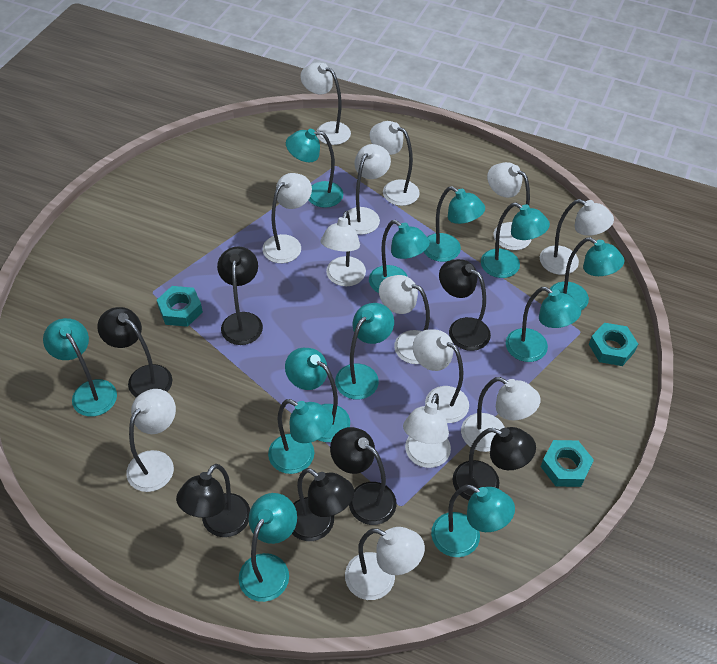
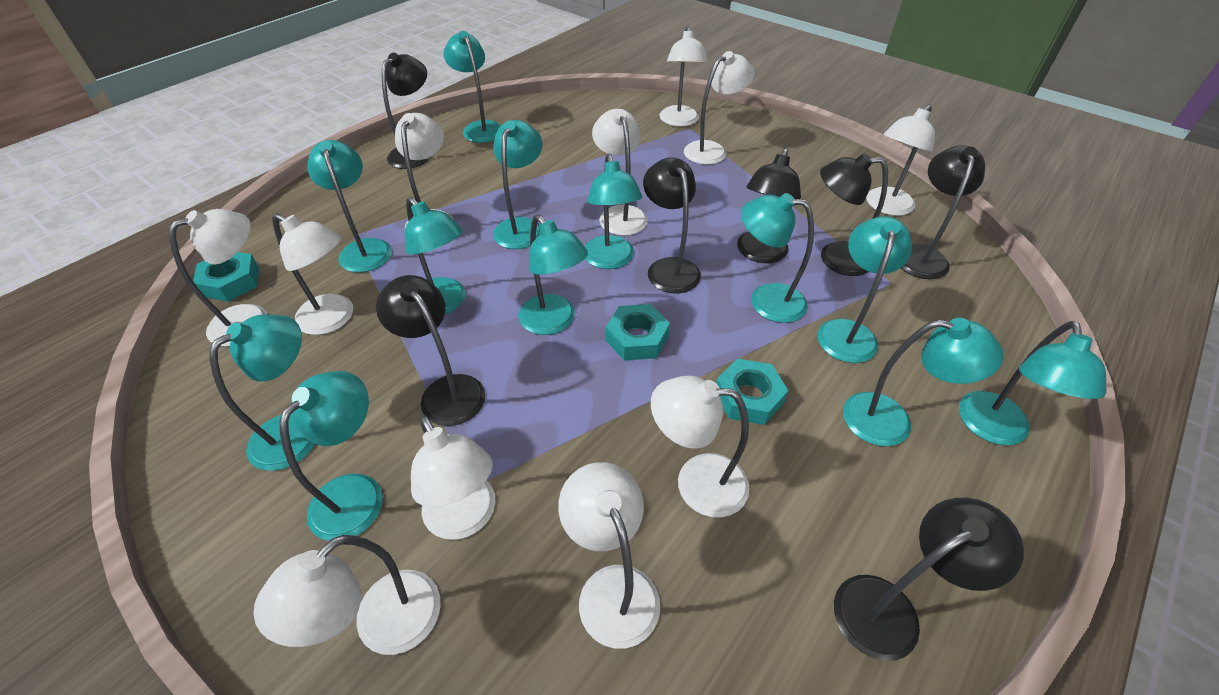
white lamp: [126,389,176,492] [262,173,312,263] [300,62,351,145] [321,211,366,286] [345,527,425,600] [348,144,391,235] [370,121,420,206] [379,275,430,364] [403,393,451,468] [413,329,469,423] [461,377,541,452] [487,162,532,250] [540,199,614,275] = 13 -> [169,209,267,347] [254,535,441,655] [272,213,353,335] [395,113,454,228] [411,415,495,540] [558,462,660,649] [592,109,648,236] [651,376,750,518] [659,26,708,127] [684,51,754,165] [866,104,935,216] = 11

